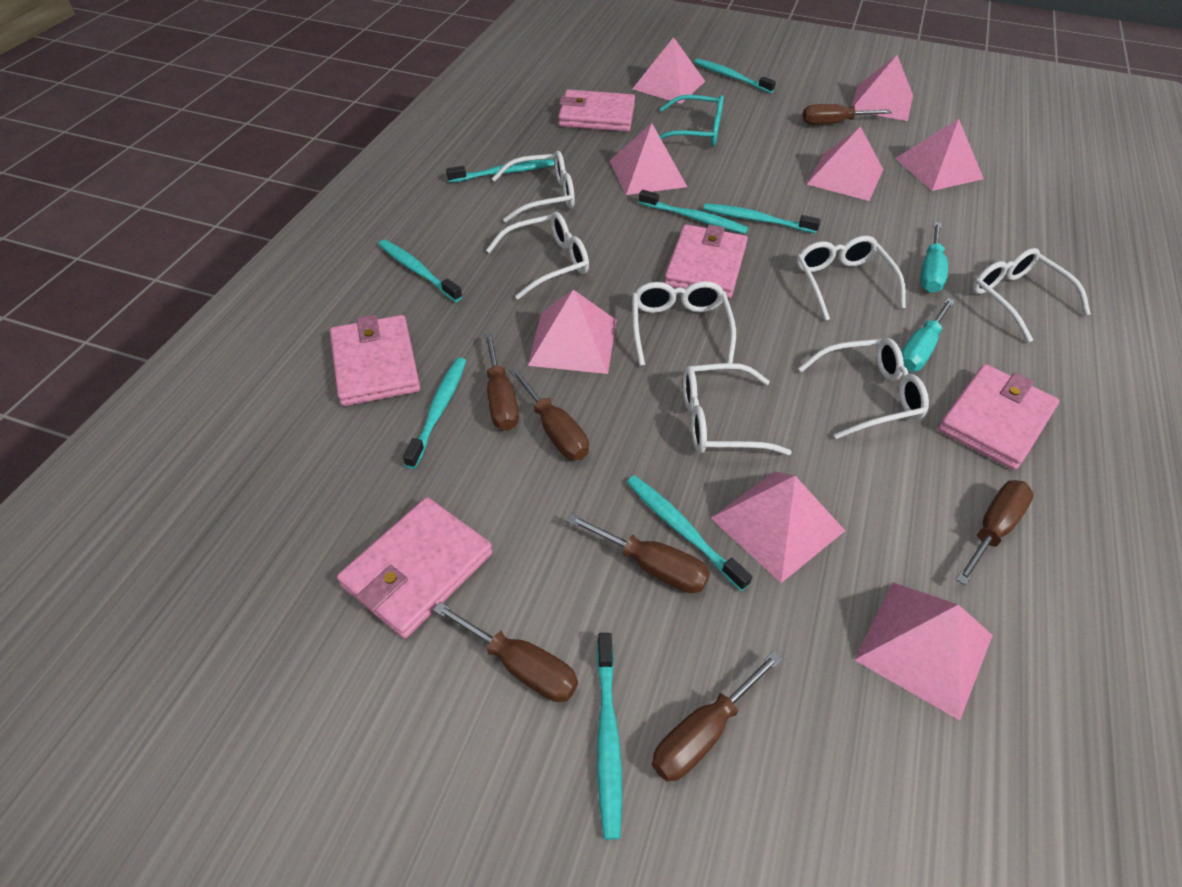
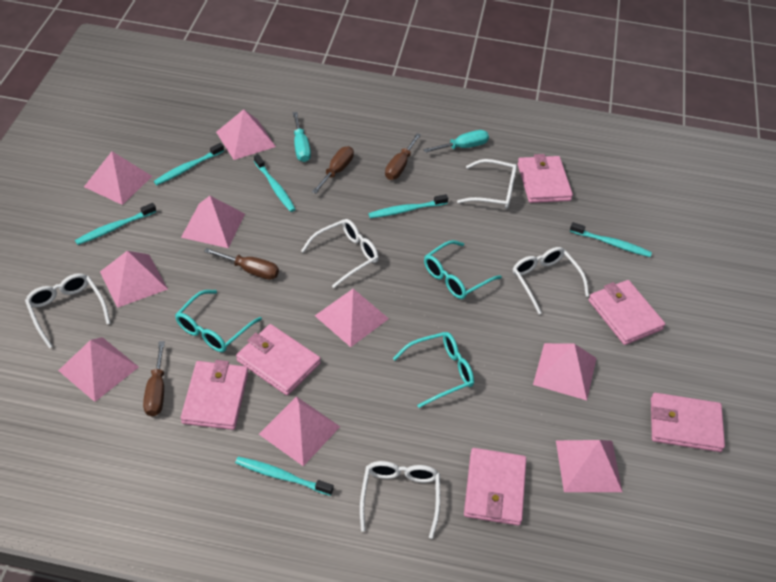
brown screwdriver: [433,602,578,702] [484,333,519,431] [510,368,589,460] [567,513,710,593] [652,651,782,781] [803,104,892,124] [956,480,1034,586] = 7 -> [143,341,165,417] [204,248,279,280] [312,146,354,194] [385,133,421,180] = 4
pink pyramid: [528,290,616,374] [610,123,687,195] [633,37,705,104] [711,472,845,583] [806,126,883,201] [851,55,913,121] [854,583,993,721] [895,119,984,191] = 8 -> [58,337,139,402] [84,151,152,205] [100,251,168,308] [181,196,245,248] [216,109,276,160] [259,396,340,466] [315,289,389,347] [533,343,597,400] [556,440,622,492] = 9
pink wallet: [330,315,421,406] [337,497,493,639] [558,89,635,132] [664,224,748,299] [938,364,1059,470] = 5 -> [181,360,248,430] [236,324,321,396] [464,448,527,526] [518,154,573,203] [588,280,665,345] [651,393,725,452] = 6
turquoise glasses: [659,95,724,146] = 1 -> [175,290,262,352] [393,332,474,408] [424,240,502,299] = 3
turquoise toothbrush: [378,239,463,302] [403,358,466,469] [446,159,554,183] [596,633,622,840] [627,476,752,591] [639,190,748,234] [694,59,776,93] [704,203,821,233] = 8 -> [75,203,156,245] [154,143,224,185] [235,457,334,496] [254,154,296,212] [368,194,448,218] [570,222,652,257] = 6
white glasses: [486,212,589,300] [492,151,575,222] [632,281,736,366] [683,363,792,455] [797,236,906,321] [798,338,929,439] [973,248,1091,343] = 7 -> [25,273,110,348] [301,219,379,288] [360,461,440,539] [457,159,517,209] [513,247,589,314] = 5

